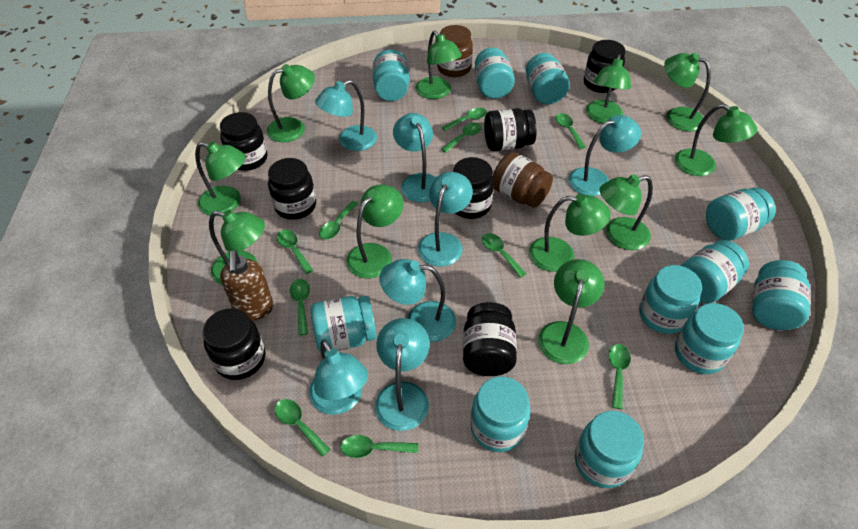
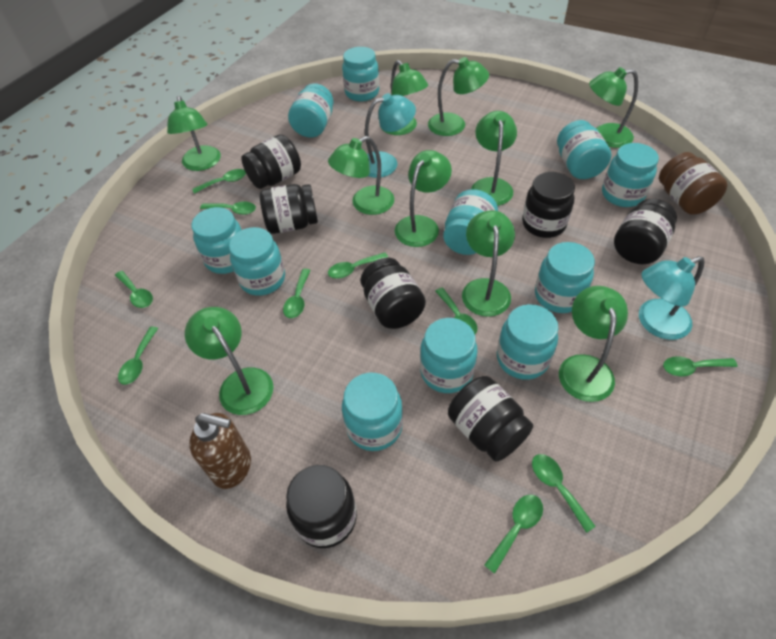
brown jar: [437,25,473,77] [493,152,553,208] = 2 -> [659,152,727,215] = 1
green lamp: [195,141,246,216] [209,210,265,285] [267,64,315,142] [346,185,403,278] [416,31,462,99] [529,194,611,272] [538,259,605,364] [586,54,631,124] [600,174,653,250] [664,53,711,131] [675,104,757,176] = 11 -> [167,96,221,171] [185,307,273,415] [328,136,394,215] [380,60,428,135] [395,150,452,247] [428,57,489,136] [462,210,515,317] [471,111,517,206] [559,286,628,402] [589,67,638,148] = 10
turquoise lamp: [309,339,368,415] [315,80,377,151] [375,318,430,431] [379,259,456,342] [393,113,436,203] [418,172,473,267] [568,115,641,196] = 7 -> [365,93,416,178] [639,256,705,340] = 2

